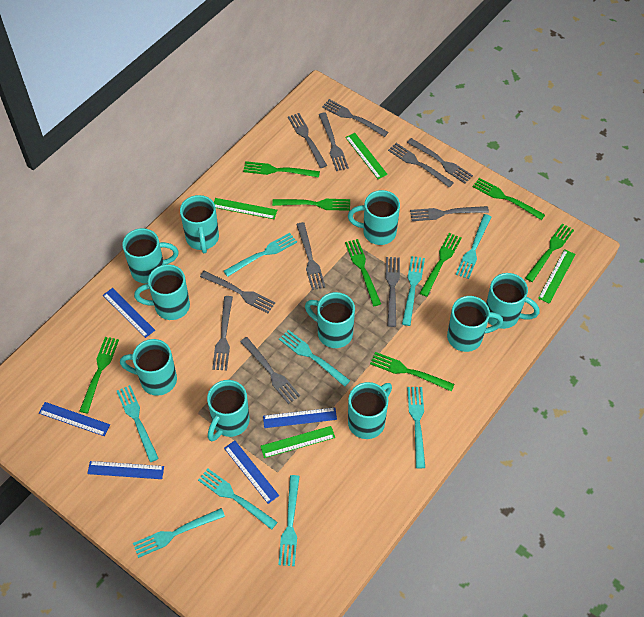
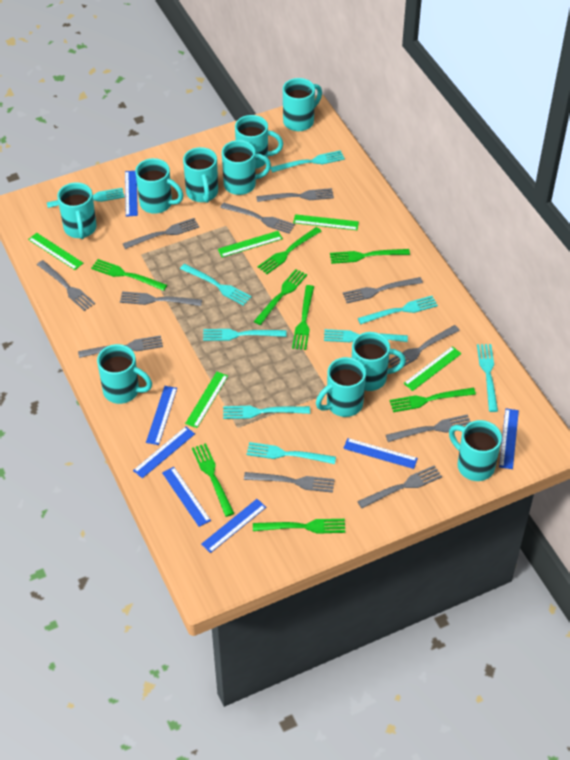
blue ruler: [39,402,110,436] [87,461,164,479] [103,288,155,338] [224,441,279,504] [263,407,337,428] = 5 -> [125,171,138,217] [133,426,195,478] [146,386,177,445] [162,467,211,527] [201,499,266,553] [343,438,418,469] [499,409,519,469] = 7
green ruler: [214,198,277,219] [261,426,335,458] [345,133,388,179] [538,249,576,304] = 4 -> [28,233,83,270] [185,372,228,428] [218,231,283,257] [293,214,359,230] [403,346,462,391] = 5

